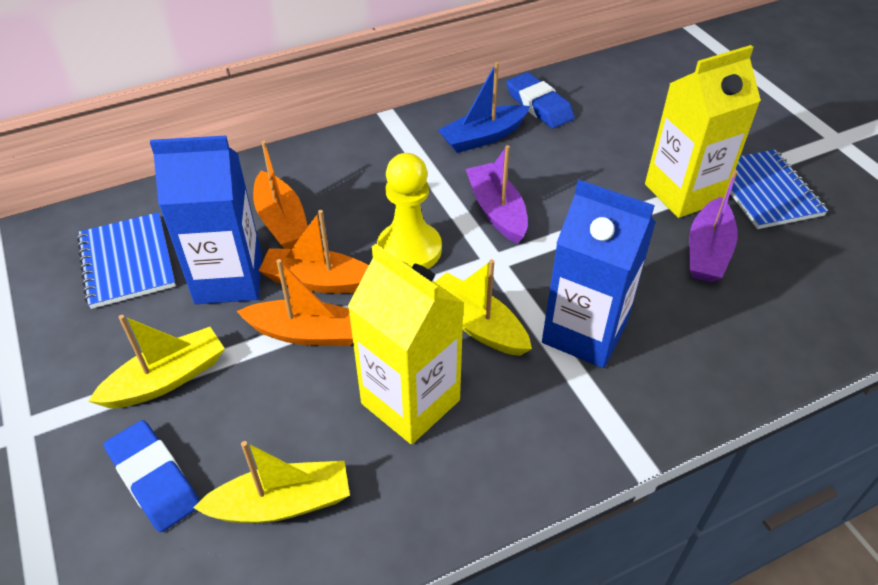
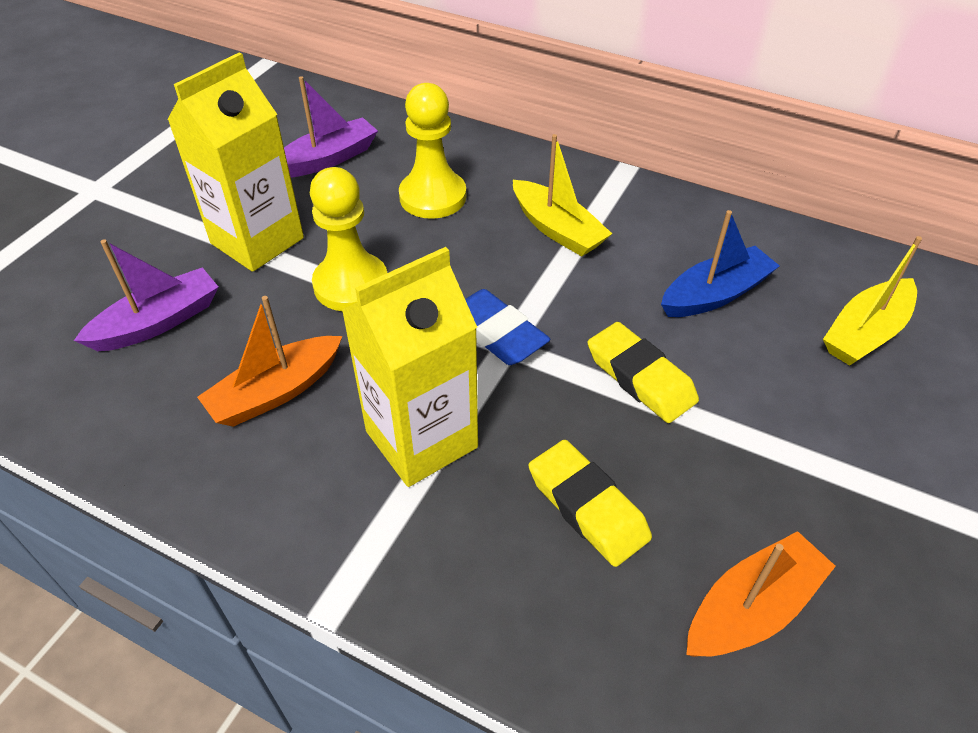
blue carton: [150,136,262,304] [542,180,656,368] = 2 -> none = 0
blue eraser: [104,420,200,532] [506,72,575,128] = 2 -> [465,289,550,365] = 1
blue notebook: [77,212,176,309] [730,150,828,229] = 2 -> none = 0
orange boat: [236,259,353,346] [253,141,308,249] [259,210,369,294] = 3 -> [197,296,342,427] [686,531,836,657] = 2
yellow boat: [88,315,225,408] [193,441,350,523] [435,259,532,356] = 3 -> [513,134,612,257] [823,236,922,366] = 2
yellow eraser: none = 0 -> [528,440,652,567] [588,322,699,423] = 2
yellow pawn: [377,153,442,269] = 1 -> [310,167,387,311] [399,83,466,219] = 2

